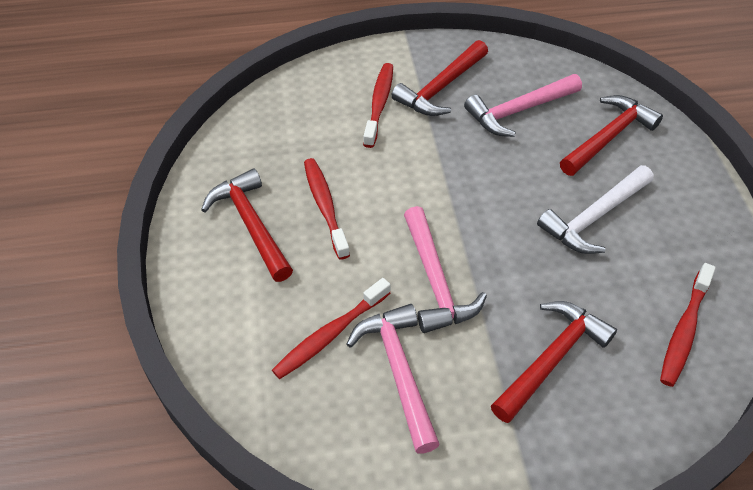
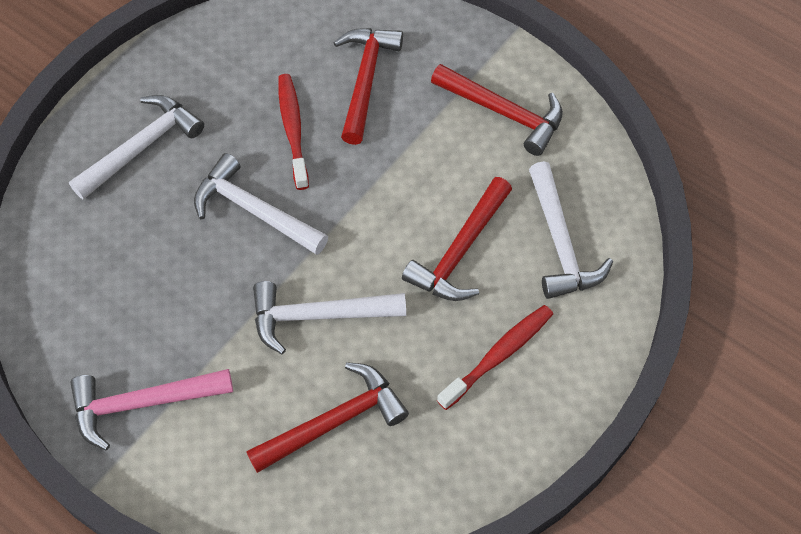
pink hammer: [346,304,440,454] [404,206,487,333] [464,74,582,137] = 3 -> [70,369,233,450] = 1
red toothbrush: [272,278,391,379] [304,158,350,260] [363,63,393,148] [660,263,716,387] = 4 -> [278,74,309,190] [437,305,553,410] = 2
white hammer: [537,165,654,254] = 1 -> [69,95,204,199] [194,153,328,255] [253,281,406,354] [529,161,613,299] = 4

